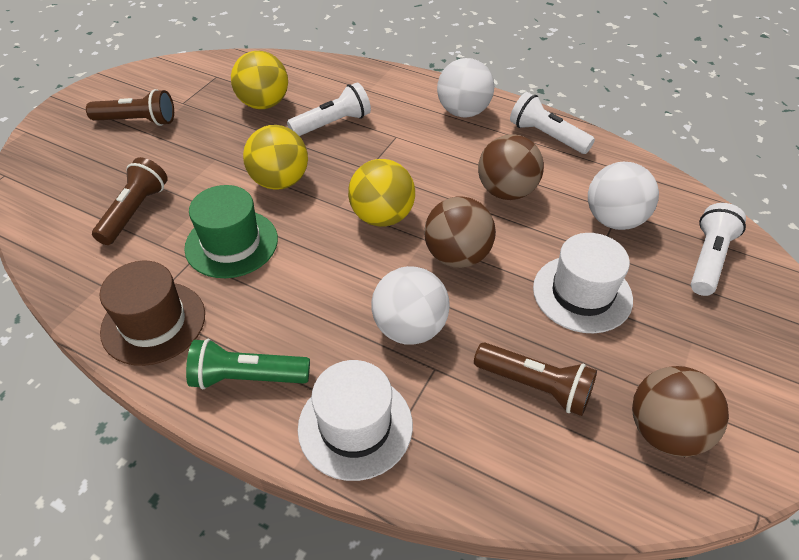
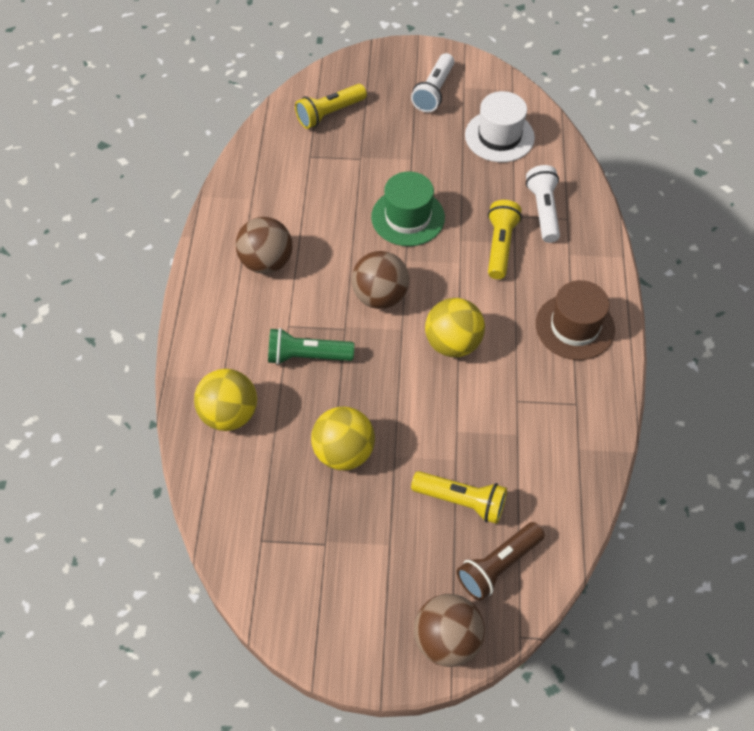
brown flashlight: [86,89,174,126] [92,157,168,245] [474,343,597,416] = 3 -> [457,522,545,601] = 1
white ball: [371,266,450,345] [437,58,494,118] [588,162,659,230] = 3 -> none = 0
white flashlight: [287,82,371,136] [510,92,595,154] [691,203,746,296] = 3 -> [411,53,454,112] [526,165,560,243] = 2
white hat: [298,360,413,481] [533,233,633,333] = 2 -> [465,91,535,162] = 1
yellow flashlight: none = 0 -> [295,84,367,129] [411,471,507,524] [488,200,522,279] = 3

